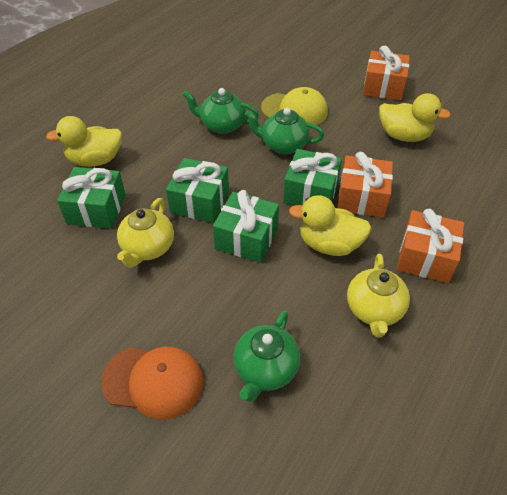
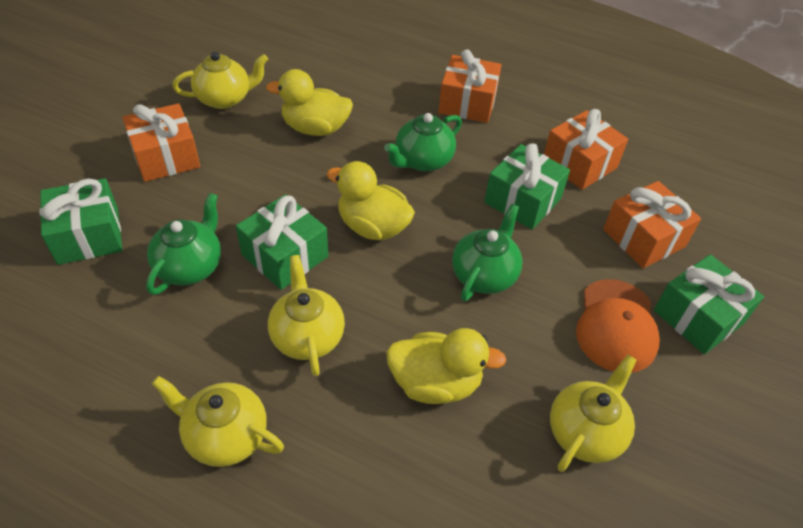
orange gift: [337,152,393,218] [363,45,410,101] [397,209,464,283] = 3 -> [123,103,200,182] [438,49,501,123] [544,109,628,190] [603,181,701,268] = 4
yellow cap: [261,87,328,125] = 1 -> none = 0
yellow teapot: [117,198,174,268] [347,254,410,338] = 2 -> [152,376,284,467] [172,52,268,109] [268,255,345,376] [550,355,637,472] = 4

